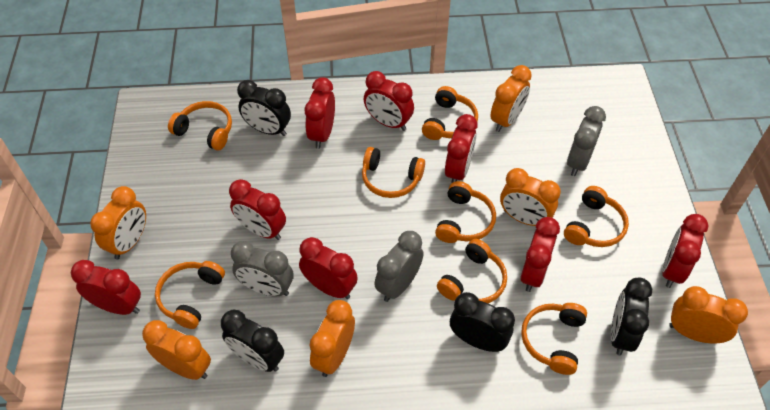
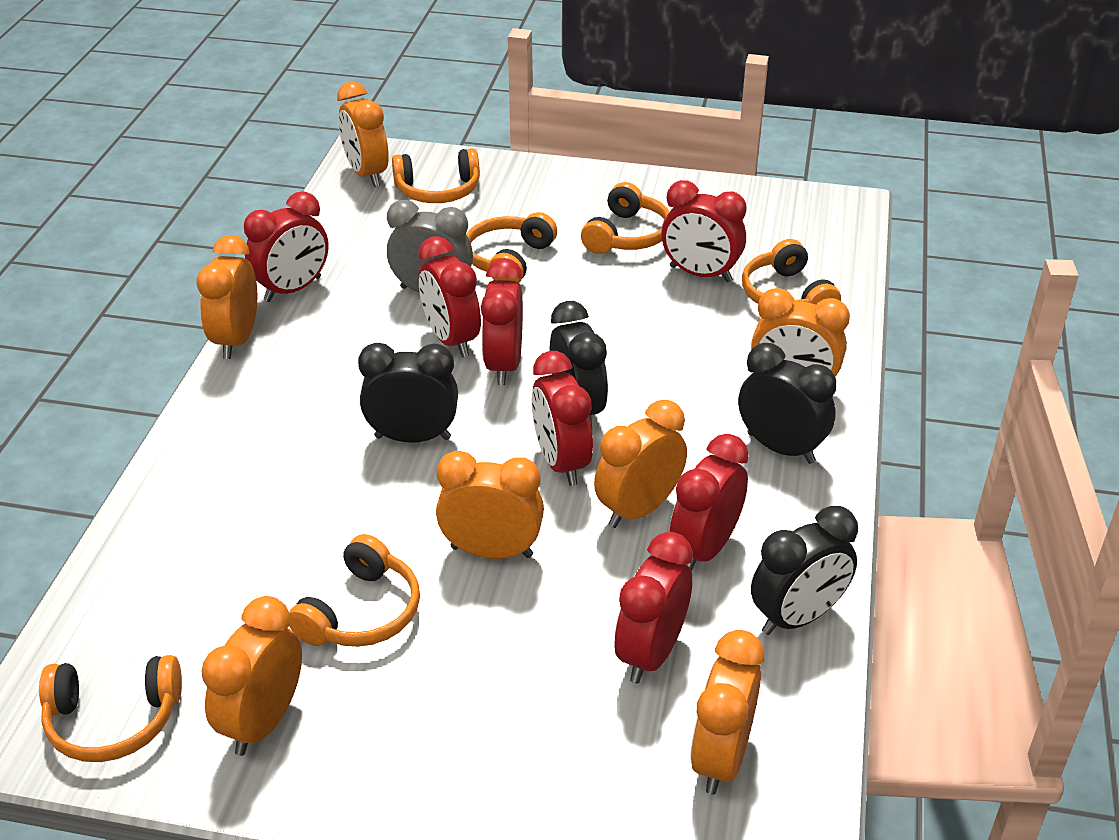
grey clock: [231,241,293,297] [374,231,424,302] [567,106,606,176] = 3 -> [387,200,473,293] = 1
orange clock: [90,186,146,259] [142,320,211,380] [310,300,355,377] [490,65,532,132] [500,168,561,226] [669,286,748,343] = 6 -> [196,235,257,359] [201,596,302,756] [337,81,389,187] [436,451,544,559] [594,400,687,528] [690,630,764,795] [751,288,850,376] = 7
orange headphones: [155,261,225,329] [168,101,232,151] [362,147,425,198] [422,86,478,140] [435,181,496,243] [437,239,507,303] [521,303,587,375] [564,186,629,247] = 8 -> [39,655,182,762] [289,534,420,647] [392,148,480,203] [466,212,557,283] [581,182,669,254] [742,239,841,305] = 6
red clock: [71,260,141,315] [229,179,286,240] [299,237,358,299] [305,77,335,149] [364,71,414,131] [445,114,477,184] [520,217,560,292] [662,214,708,288] = 8 -> [244,191,329,302] [418,236,481,357] [481,258,523,385] [532,351,593,486] [615,532,693,684] [662,180,746,282] [670,434,749,571] = 7

